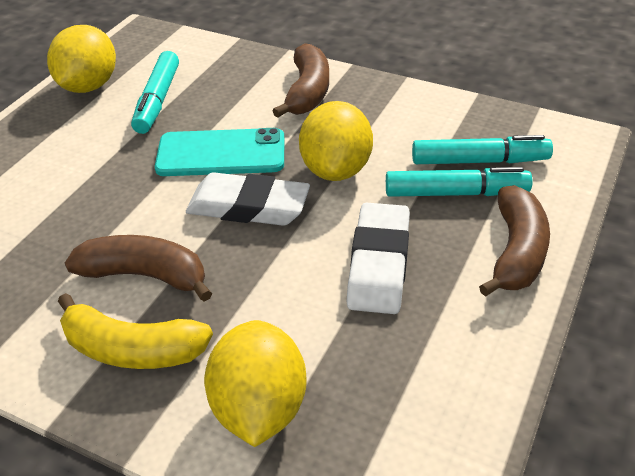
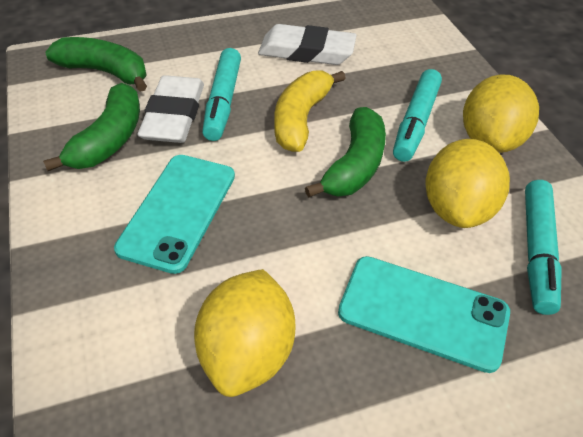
brown banana: [65,235,212,302] [273,43,329,118] [479,185,550,297] = 3 -> none = 0
green banana: none = 0 -> [43,83,140,171] [45,37,147,92] [305,107,386,198] = 3
turquoise phone: [155,128,284,176] = 1 -> [114,155,235,274] [338,256,510,373] = 2

